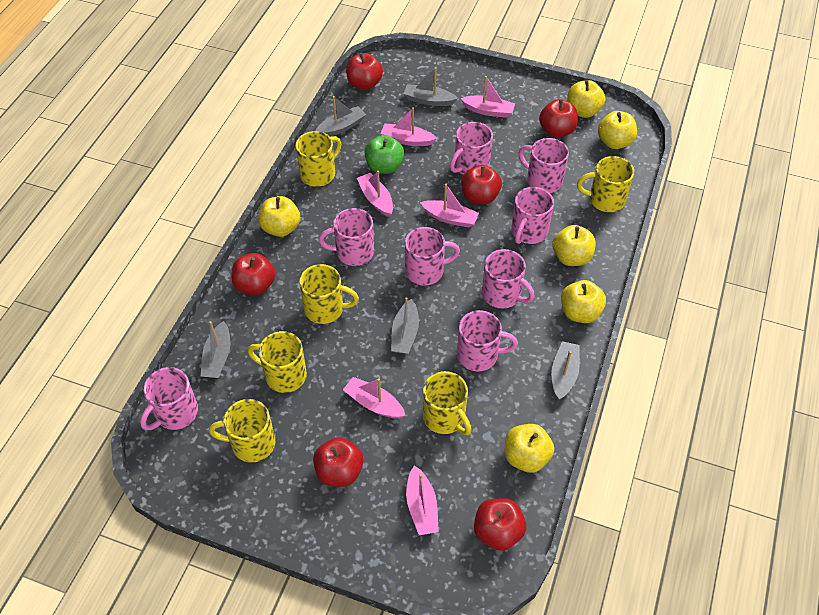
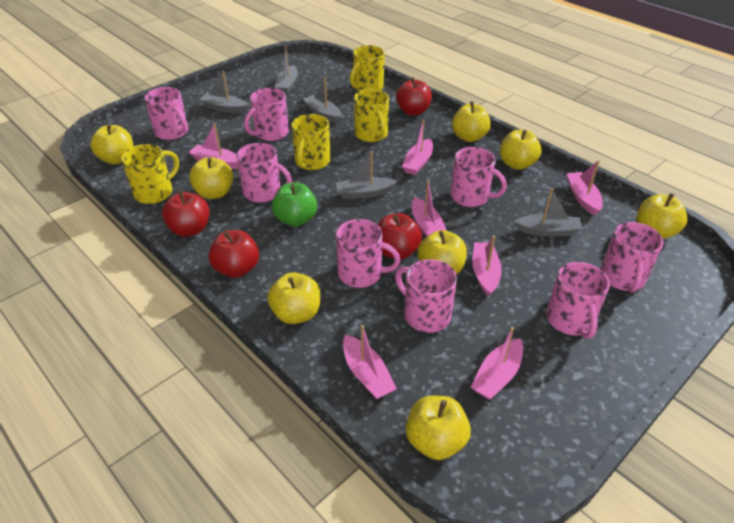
pink boat: [343,377,406,418] [357,171,393,217] [381,107,437,146] [406,465,439,535] [420,184,479,227] [460,76,515,118] = 6 -> [189,123,238,169] [343,325,397,399] [402,119,433,175] [412,180,447,237] [471,327,523,400] [472,235,502,297] [567,160,603,216] = 7
red apple: [231,253,275,295] [313,437,363,487] [346,53,383,90] [461,165,502,205] [474,498,526,551] [539,99,578,137] = 6 -> [162,190,209,237] [208,230,259,278] [377,213,422,260] [396,77,432,116] = 4
yellow apple: [259,196,300,237] [505,424,554,473] [552,225,596,266] [561,280,606,323] [567,80,605,118] [598,111,637,149] = 6 -> [91,124,133,165] [189,157,233,199] [267,272,321,324] [406,396,471,460] [418,230,467,275] [452,101,491,142] [500,130,541,170] [637,193,687,239] = 8
yellow mug: [209,399,275,463] [247,331,307,393] [296,131,341,187] [299,264,359,324] [423,371,471,435] [577,156,634,212] = 6 -> [121,144,179,204] [291,114,331,170] [350,45,385,91] [354,89,389,142] = 4

